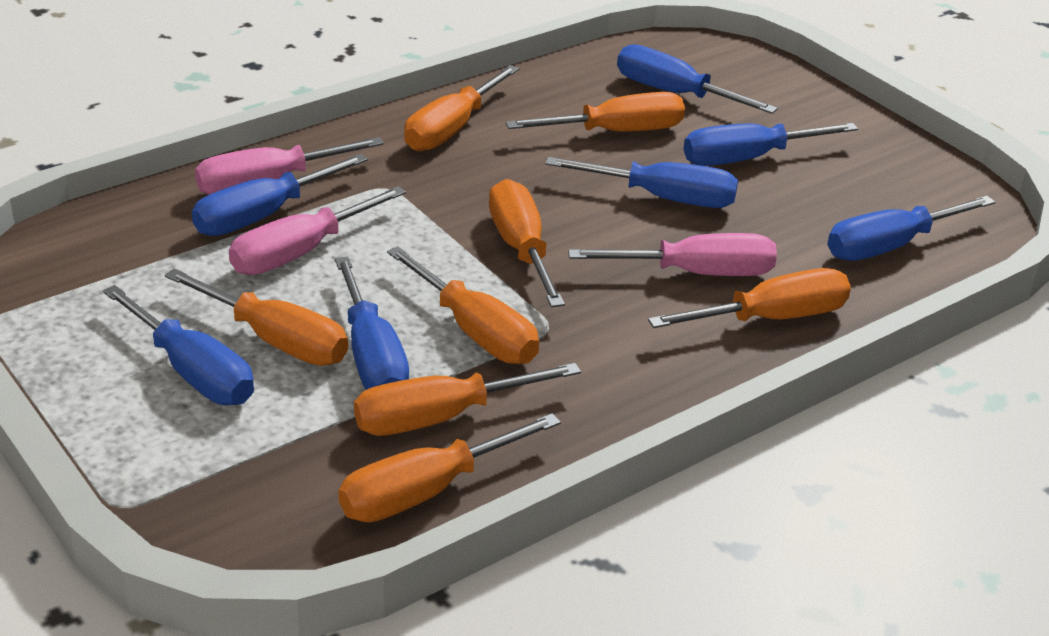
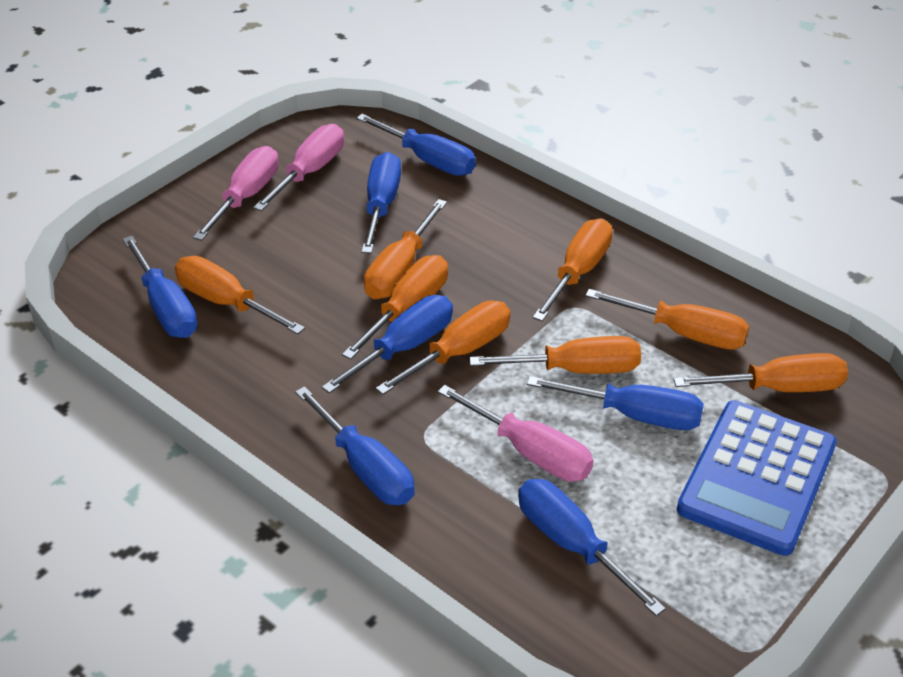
blue calculator: none = 0 -> [677,400,837,556] = 1

